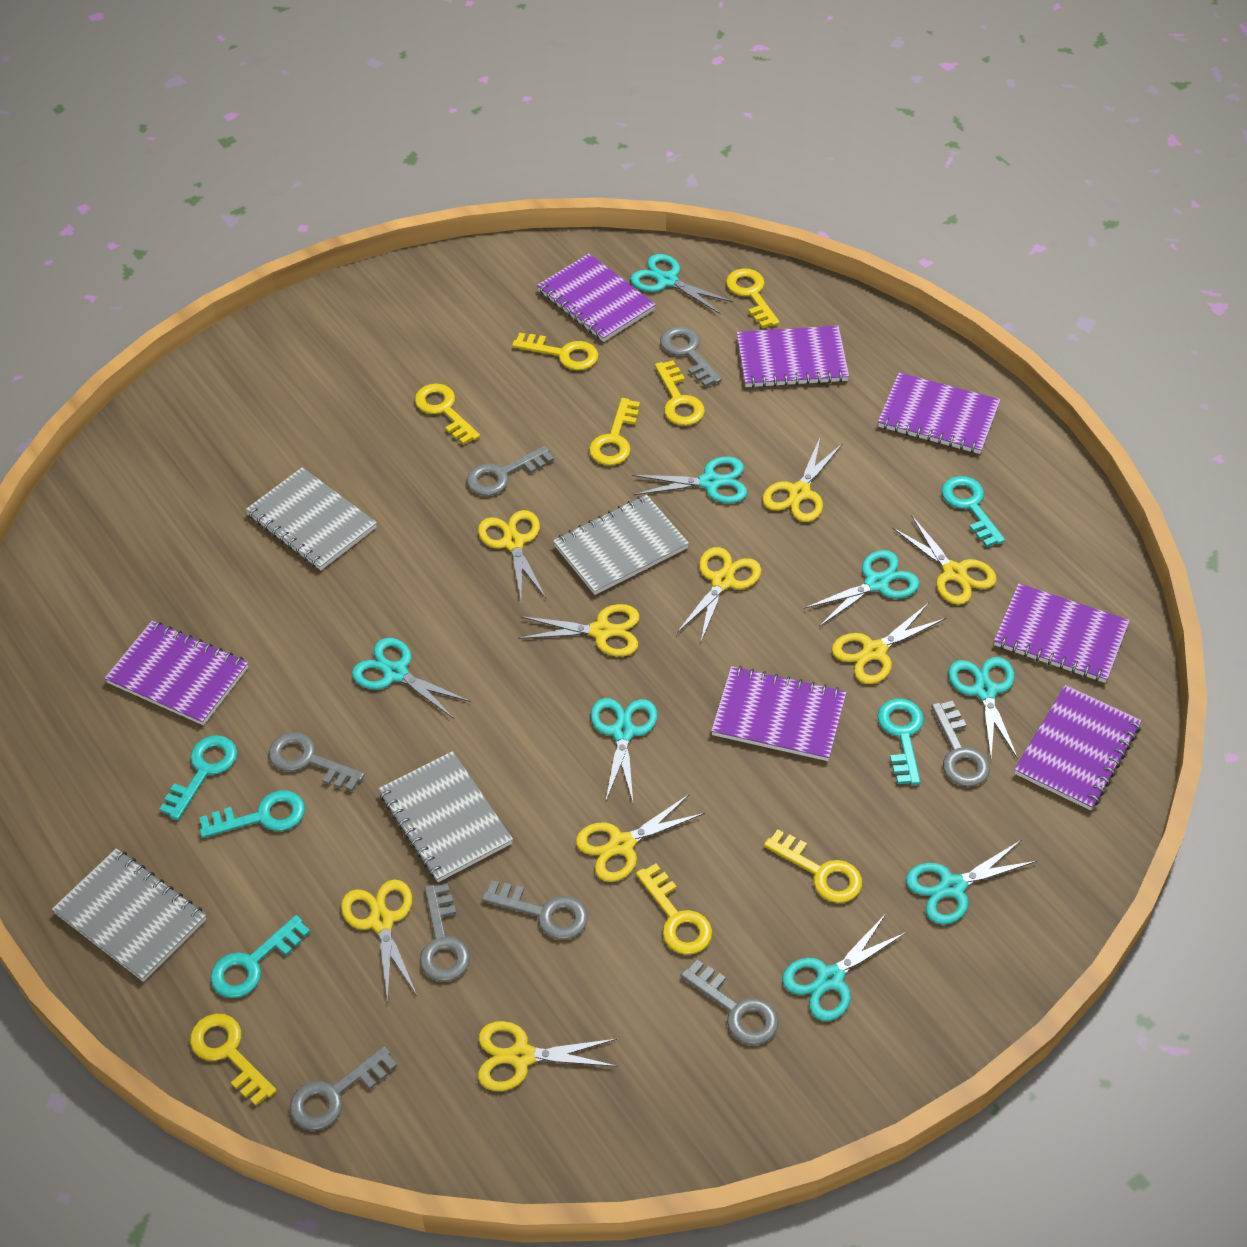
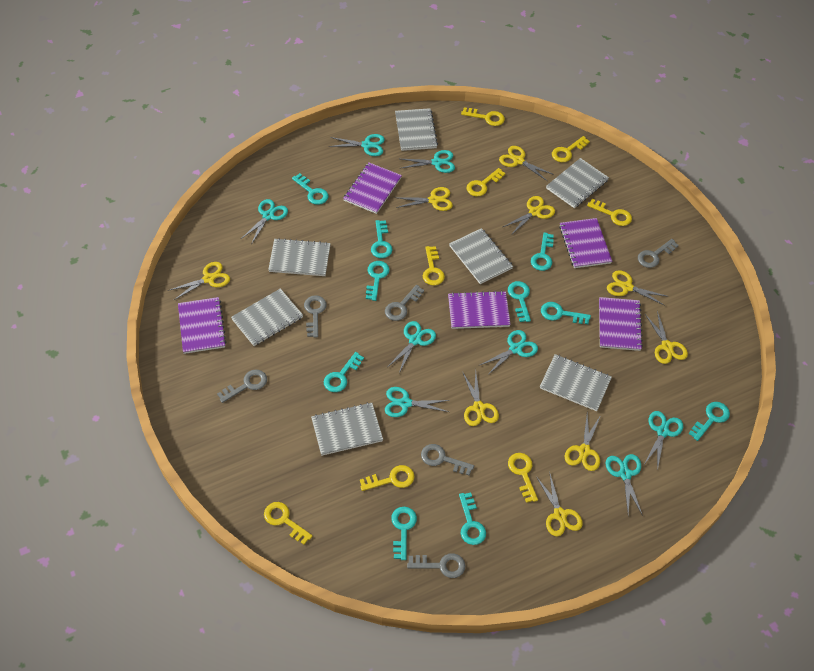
grey key: [269,732,365,791] [290,1046,397,1130] [420,883,470,981] [467,446,554,496] [482,880,588,940] [660,326,722,387] [681,960,778,1045] [931,701,990,787] = 8 -> [217,370,267,403] [304,295,327,338] [385,285,424,321] [407,553,465,578] [421,444,474,476] [638,239,679,268] = 6
grey notebook: [52,848,206,982] [245,467,377,570] [378,751,513,882] [553,495,689,595] = 4 -> [231,288,303,346] [268,238,331,276] [311,403,383,456] [395,108,438,151] [449,228,513,284] [540,354,612,411] [546,158,609,208] = 7
purple notebook: [105,621,248,725] [537,254,656,342] [711,666,846,761] [737,326,849,388] [878,373,1001,454] [994,583,1130,683] [1014,685,1142,810] = 7 -> [178,297,226,354] [343,163,402,214] [448,291,511,329] [559,218,612,268] [599,297,643,351] = 5
turquoise key: [159,735,237,820] [199,790,305,838] [210,915,310,998] [877,699,924,785] [941,476,1005,547] = 5 -> [292,173,329,205] [324,352,364,392] [366,261,390,301] [371,220,392,258] [391,507,417,560] [459,493,486,545] [508,281,531,322] [531,232,554,271] [541,302,591,324] [689,402,730,441] = 10

